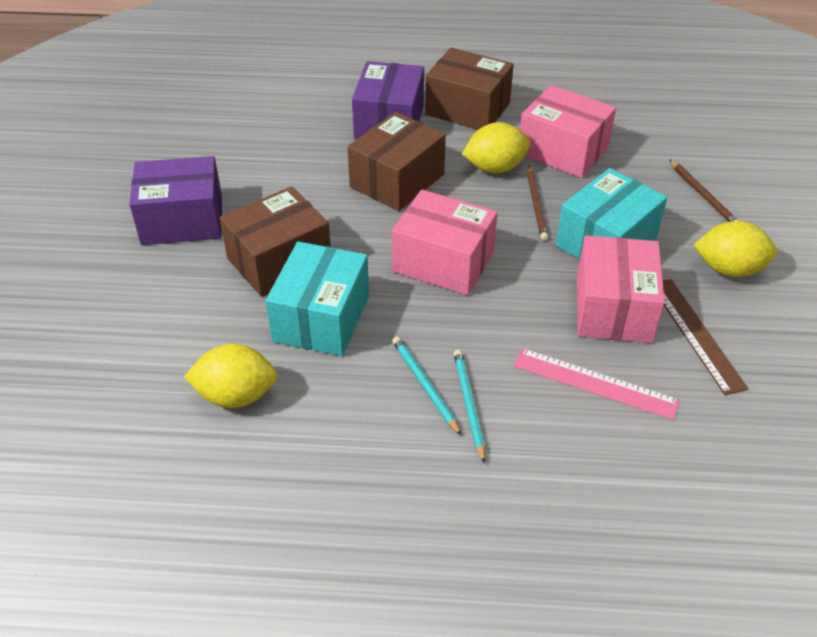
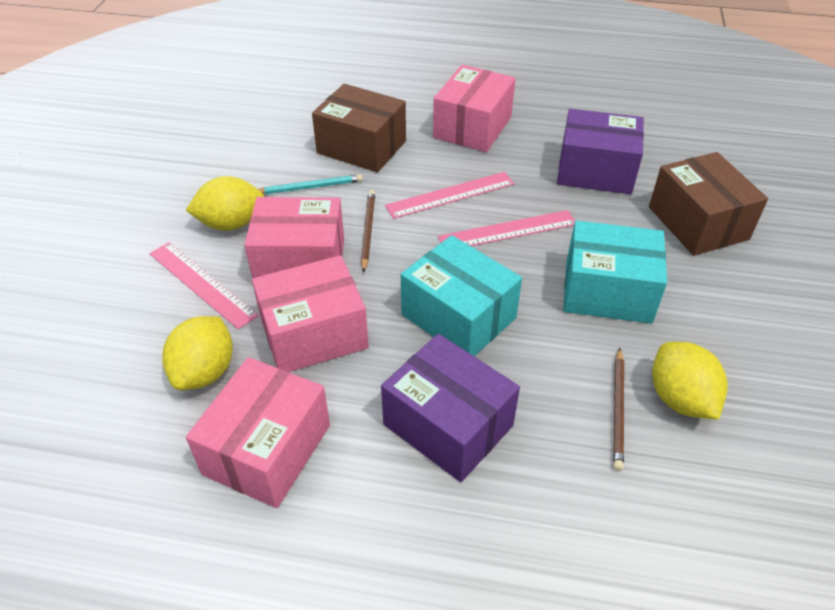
brown box: [220,186,331,297] [347,112,446,211] [425,48,514,130] = 3 -> [312,84,406,172] [649,152,768,256] = 2
brown ruler: [663,279,748,395] = 1 -> none = 0
pink box: [392,190,498,295] [520,85,616,178] [577,235,665,343] = 3 -> [186,357,330,508] [244,197,344,278] [252,255,369,372] [433,65,516,152] = 4
pink ruler: [514,348,680,420] = 1 -> [149,242,258,330] [385,172,514,219] [438,210,575,246] = 3
turquoise pencil: [392,336,461,435] [454,350,485,464] = 2 -> [258,174,363,194] = 1

